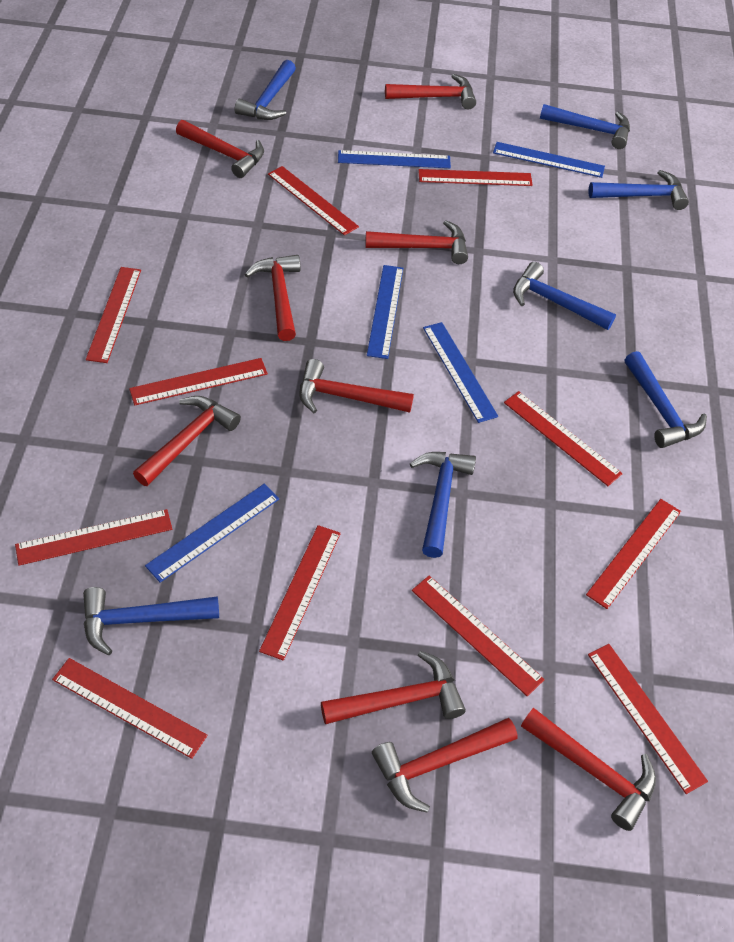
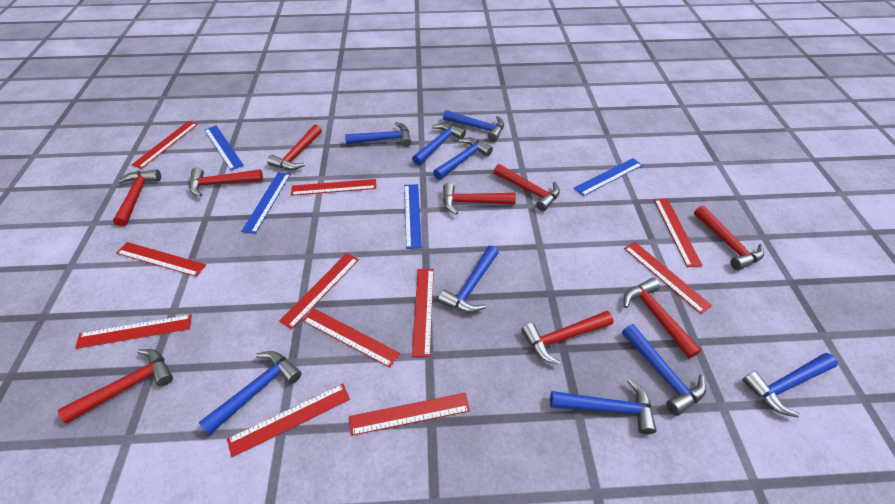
blue hammer: [83,587,219,655] [234,60,296,120] [410,452,476,558] [513,262,616,330] [540,104,630,149] [589,170,689,210] [625,351,707,448] = 7 -> [198,351,302,435] [345,122,411,147] [412,123,466,165] [433,138,493,180] [438,246,499,313] [443,110,504,141] [550,379,657,434] [622,324,706,416] [742,353,838,418] = 9
blue ruler: [145,484,280,583] [338,150,451,168] [367,265,403,359] [423,322,498,423] [493,142,605,178] = 5 -> [205,125,244,171] [241,172,291,234] [404,184,422,249] [574,158,643,196] = 4

